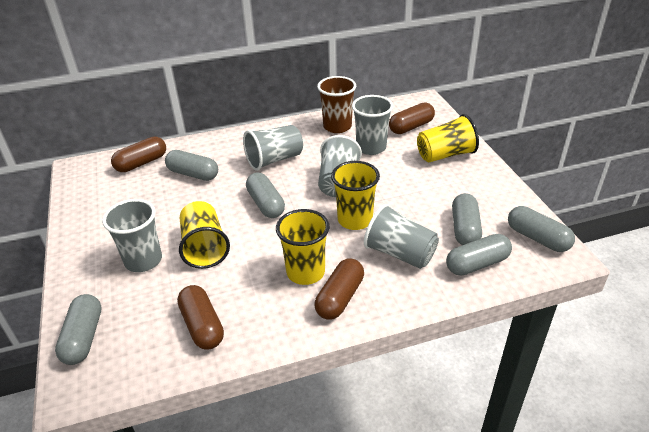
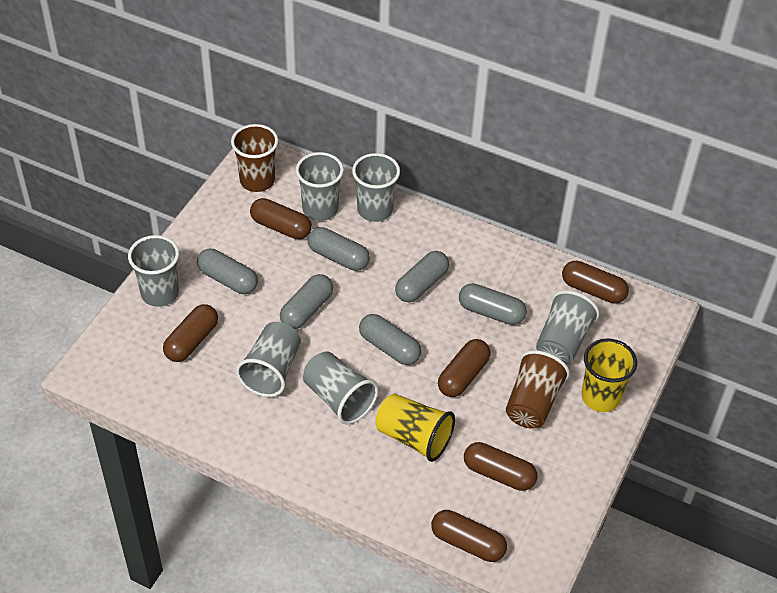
brown capsule: [111,137,166,172] [177,285,224,349] [315,258,364,319] [389,102,435,134] = 4 -> [163,304,218,362] [250,198,312,239] [431,510,507,562] [438,339,490,397] [464,442,537,491] [562,261,629,303] = 6
brown cup: [317,76,356,133] = 1 -> [231,124,278,192] [506,350,570,429] = 2
grey cup: [102,199,162,272] [243,125,303,171] [318,135,362,197] [352,95,393,155] [364,204,439,269] = 5 -> [128,235,179,307] [236,322,301,397] [296,152,344,221] [303,351,378,424] [352,153,400,222] [536,290,600,365] = 6
yellow cup: [179,201,230,269] [276,209,330,285] [331,161,380,230] [417,114,479,162] = 4 -> [376,394,455,462] [581,338,637,412] = 2

